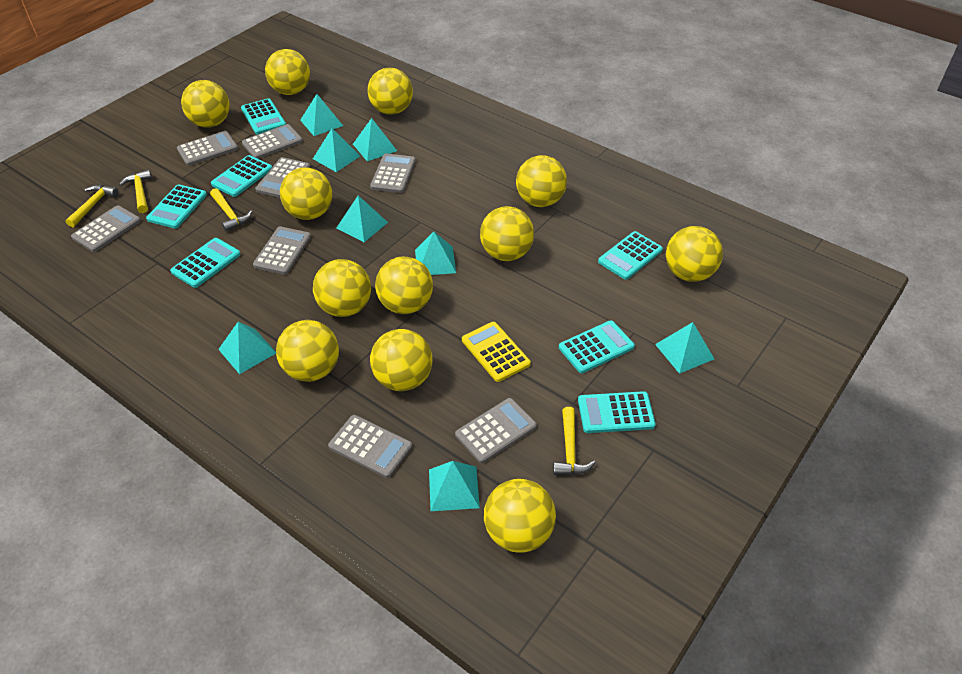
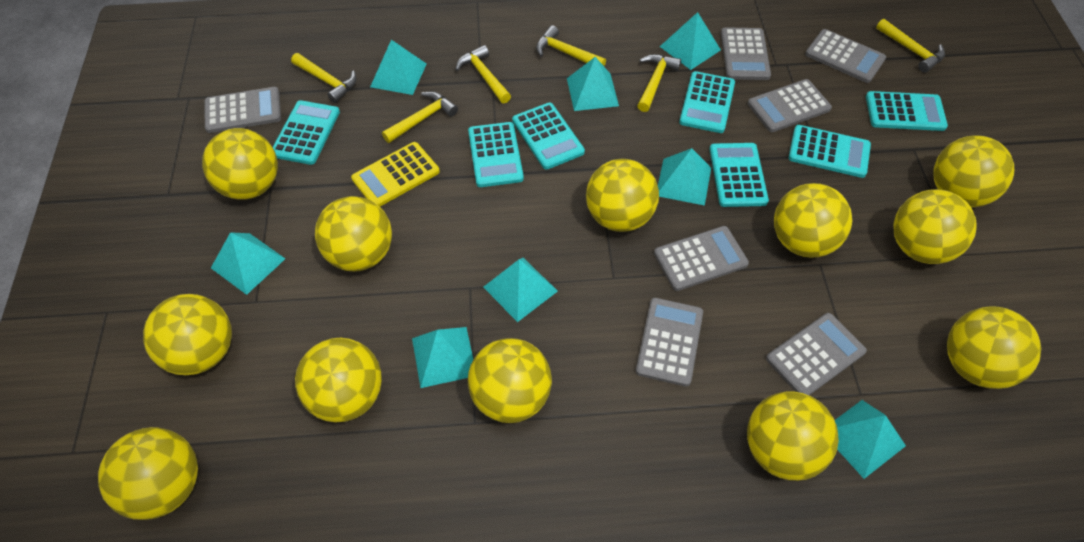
grey calculator: [71,205,141,252] [177,131,238,166] [242,124,303,159] [253,226,311,275] [255,157,310,198] [328,415,412,478] [370,153,416,193] [455,398,537,463] = 8 -> [205,87,281,133] [636,298,703,387] [654,226,749,291] [721,27,771,80] [748,79,832,132] [766,313,867,395] [805,29,886,83] = 7
yellow hammer: [65,185,118,227] [119,169,152,213] [210,188,252,232] [553,407,596,475] = 4 -> [291,53,356,103] [382,91,458,143] [455,45,511,103] [536,25,606,66] [637,54,681,112] [876,18,945,72] = 6

